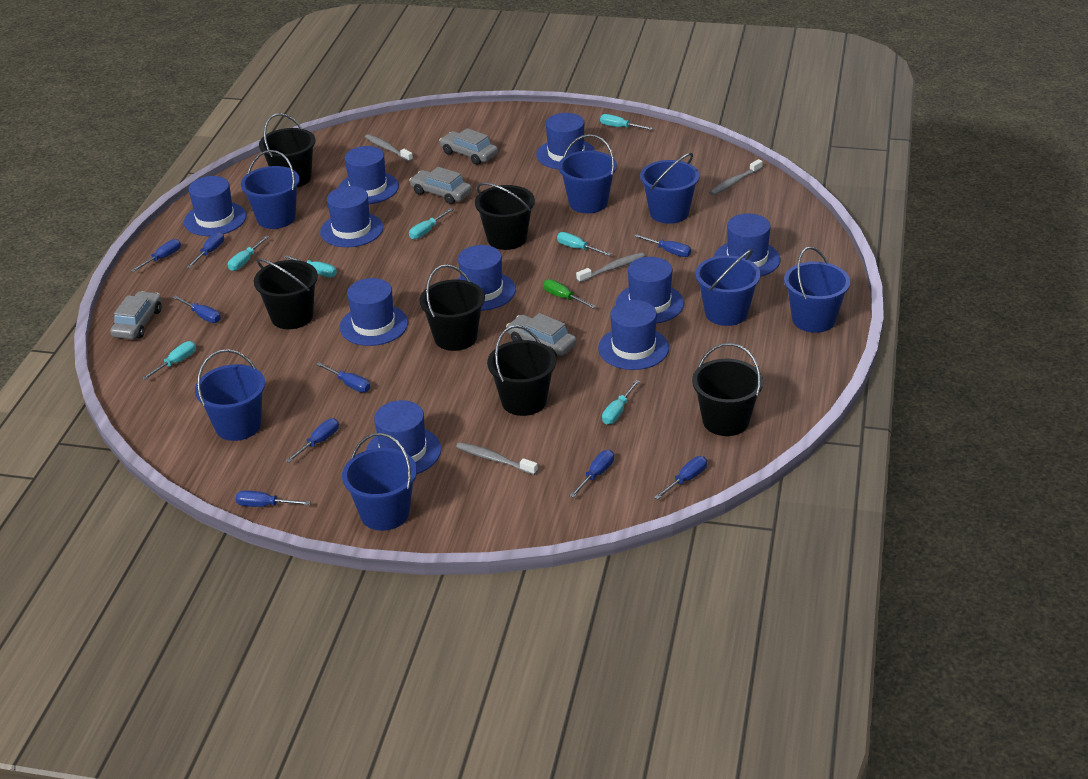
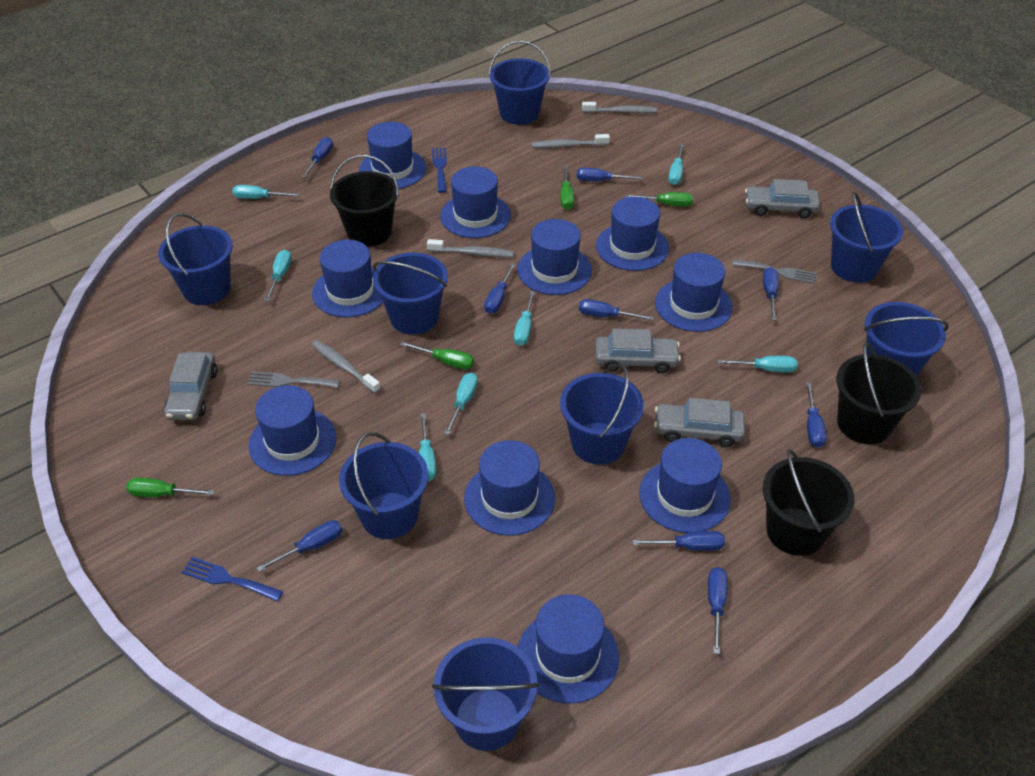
black bucket: [254,258,318,329] [259,113,316,187] [420,264,485,351] [475,183,535,250] [487,325,556,416] [692,343,763,436] = 6 -> [330,155,399,247] [763,449,855,556] [836,342,921,444] = 3
blue bucket: [195,349,265,441] [241,150,300,229] [342,433,417,531] [558,134,617,213] [640,153,700,224] [695,249,761,326] [784,246,850,333] = 7 -> [158,213,233,305] [339,432,428,539] [373,253,448,335] [432,637,539,751] [489,41,551,125] [560,363,644,464] [830,192,903,283] [864,302,948,376] = 8
blue fork: none = 0 -> [181,557,283,601] [432,147,447,193] = 2
green screwdriver: [543,279,596,308] = 1 -> [126,478,215,497] [400,342,474,369] [561,166,574,209] [625,192,693,206] = 4
grey fork: none = 0 -> [247,371,340,388] [733,259,817,284] = 2

